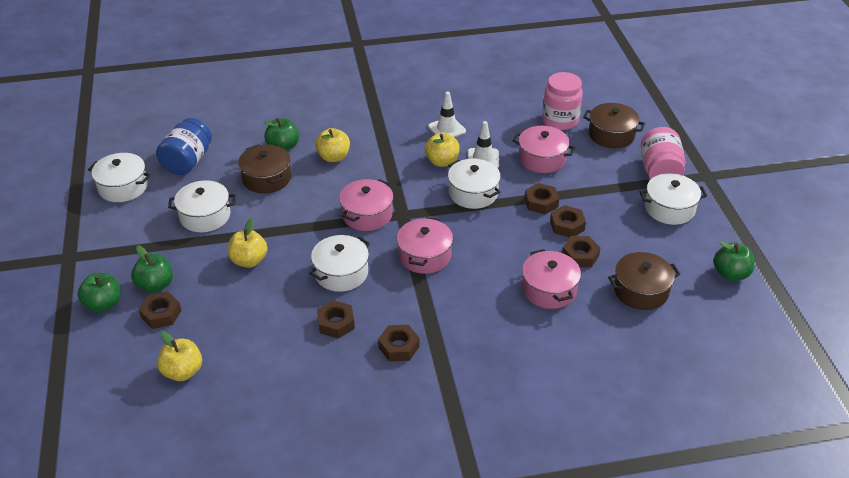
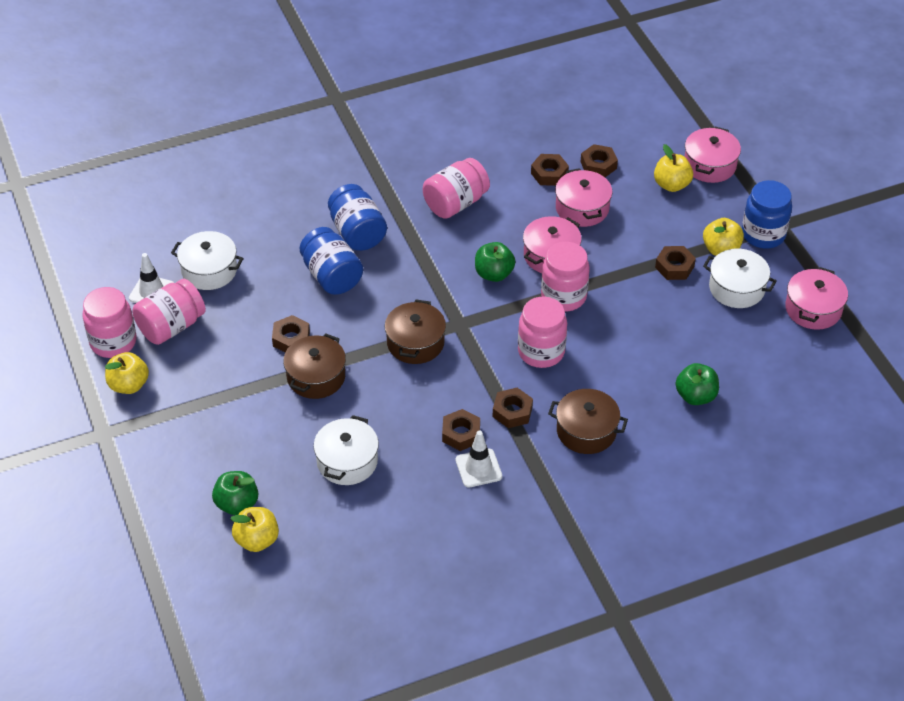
blue jar: [156,118,212,175] = 1 -> [300,227,363,295] [328,184,387,251] [742,180,792,249] = 3
green apple: [78,273,120,313] [131,245,173,293] [263,118,299,151] [713,241,755,281] = 4 -> [212,471,258,515] [475,242,516,282] [675,363,719,405] = 3
pink jar: [542,72,583,130] [641,127,685,180] = 2 -> [83,287,136,358] [132,279,206,345] [423,158,490,219] [518,297,567,368] [541,242,590,311] = 5
white pot: [88,153,151,202] [168,180,236,232] [309,235,370,292] [448,159,501,209] [639,173,707,225] = 5 -> [171,231,244,290] [313,415,379,485] [703,249,777,308] = 3

